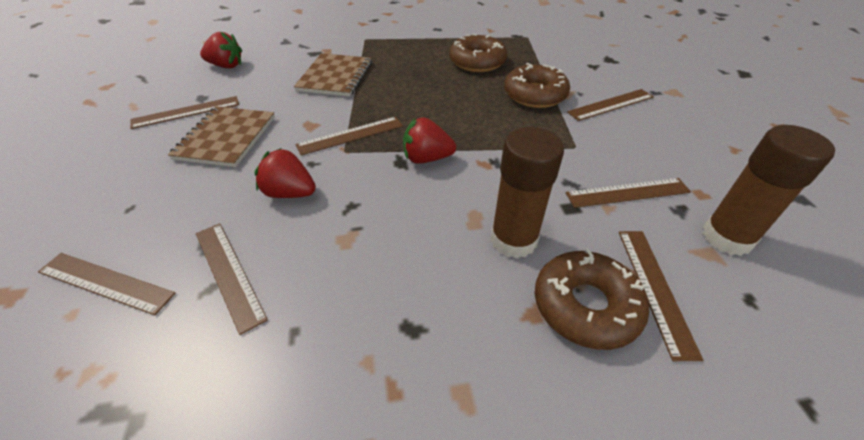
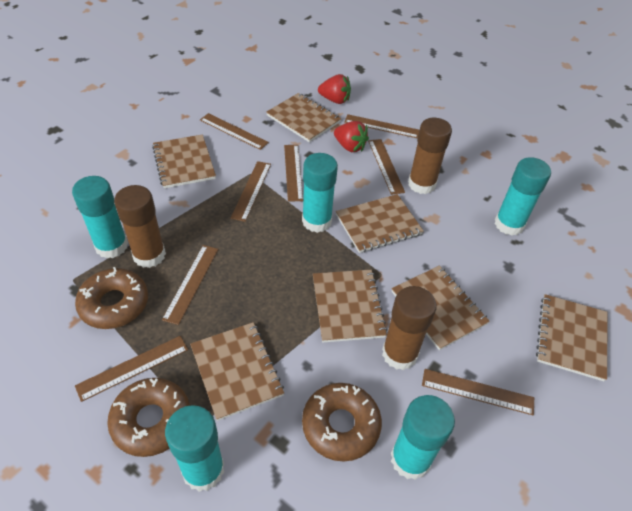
brown glue stick: [491,127,564,259] [702,125,835,256] = 2 -> [114,185,166,268] [382,286,437,370] [408,118,452,194] = 3
brown notebook: [168,106,275,167] [294,53,372,97] = 2 -> [152,134,216,188] [190,322,284,421] [266,93,342,142] [313,270,387,342] [336,194,424,253] [392,266,490,350] [536,294,607,381] = 7
brown ruler: [38,253,175,315] [130,96,239,129] [196,223,268,335] [296,117,403,155] [566,178,691,208] [567,89,654,121] [619,231,703,361] = 7 -> [75,336,188,402] [162,245,218,325] [200,113,269,150] [231,161,271,222] [284,145,303,202] [344,114,419,139] [368,139,405,195] [422,369,534,415] = 8
red strawberry: [200,32,242,68] [254,148,316,198] [403,117,456,164] = 3 -> [318,74,351,104] [334,121,369,152] = 2
turquoise glue stick: none = 0 -> [72,176,128,259] [165,405,224,492] [302,153,338,233] [391,395,455,480] [495,157,551,236] = 5

